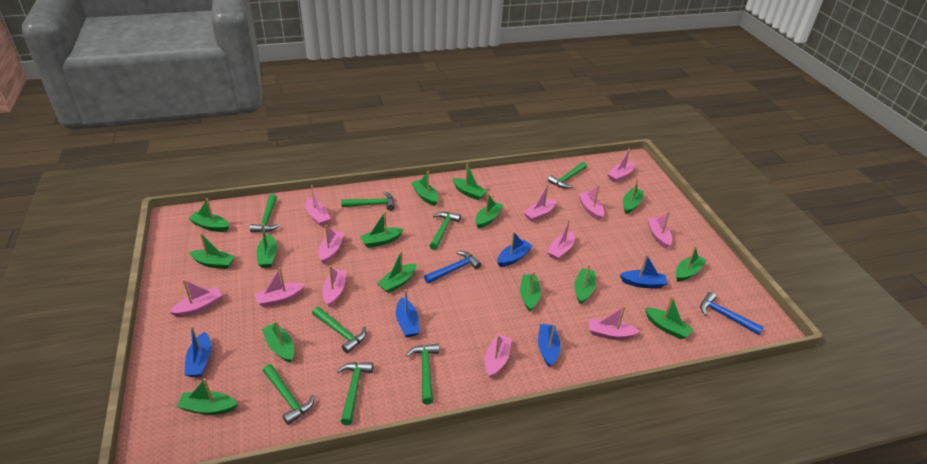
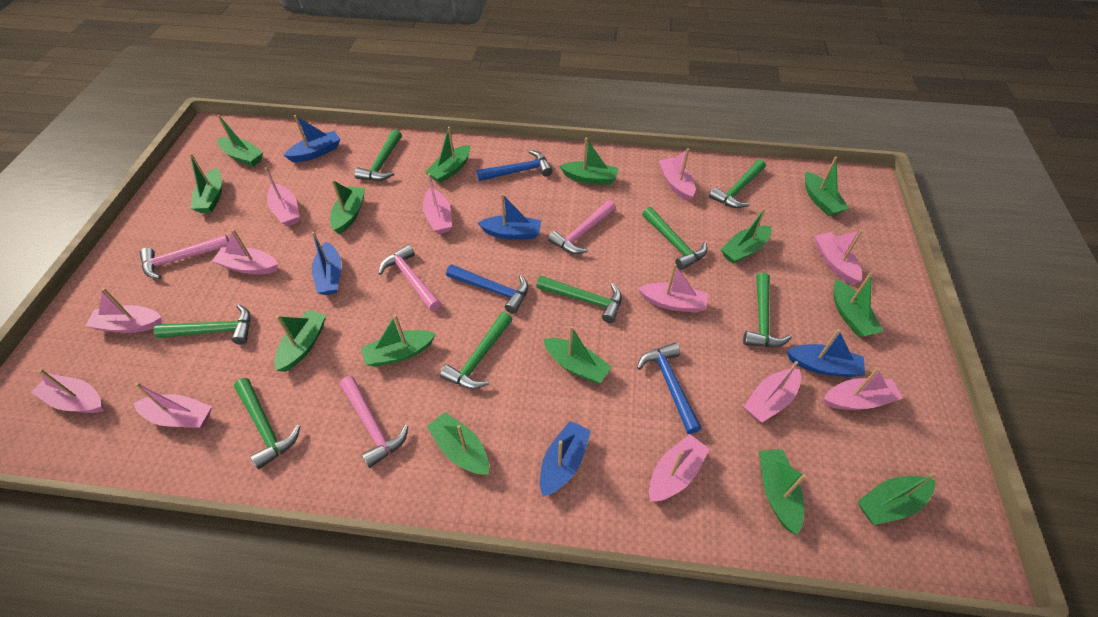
blue hammer: [424,251,481,284] [700,292,763,335] = 2 -> [446,264,528,314] [476,150,552,181] [637,343,702,434] = 3
green boat: [177,378,238,415] [188,198,229,232] [189,233,235,269] [256,224,277,268] [262,321,294,363] [360,211,404,248] [377,251,416,293] [411,171,438,206] [453,164,487,200] [475,193,504,229] [520,271,541,312] [574,264,596,304] [623,180,644,214] [645,296,693,339] [676,246,707,282] = 15 -> [189,153,222,213] [217,115,263,167] [274,310,326,372] [330,180,365,234] [361,314,436,367] [425,127,470,183] [427,412,489,475] [543,326,612,383] [560,138,618,185] [720,207,772,264] [759,449,806,535] [805,156,849,216] [834,272,883,337] [857,472,936,525] = 14
pink hammer: none = 0 -> [140,234,229,279] [340,376,408,468] [378,244,441,311] [548,200,616,254] = 4

